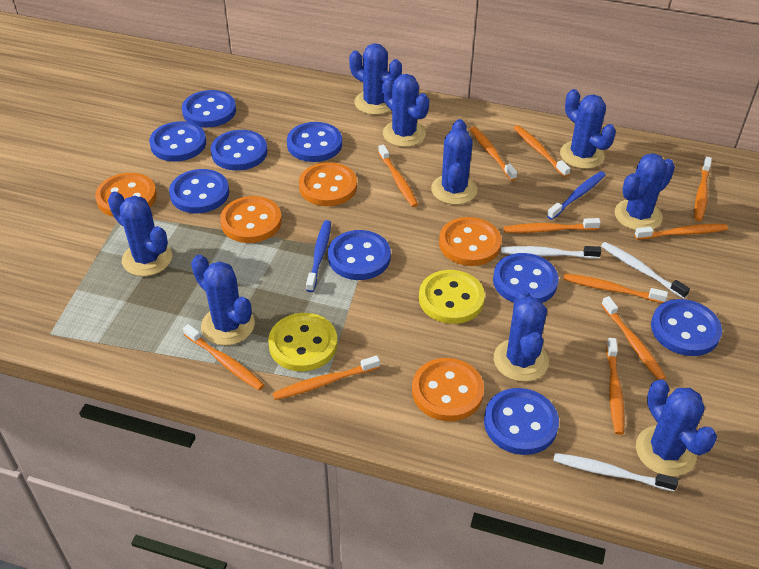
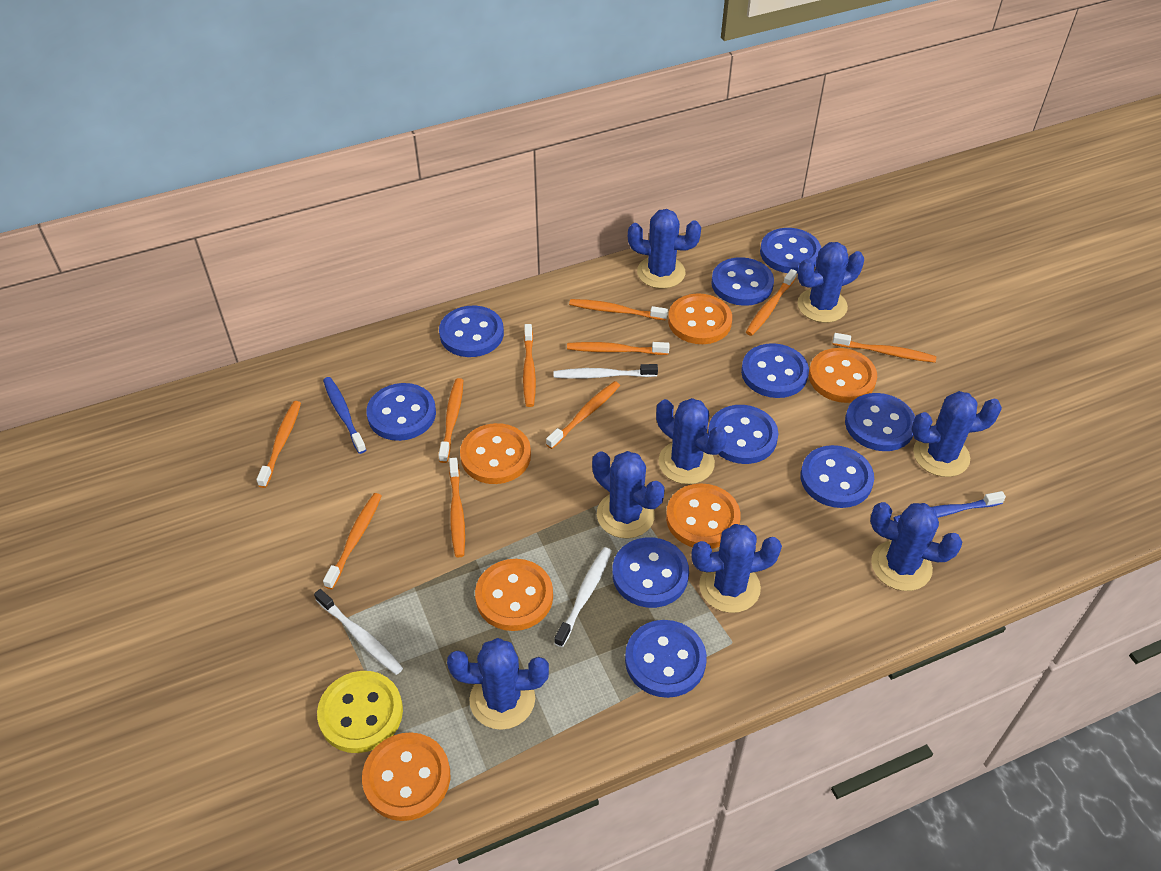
blue button: [149,121,206,162] [169,169,229,213] [182,90,236,128] [211,130,268,171] [287,122,342,162] [328,230,391,280] [484,388,559,455] [493,253,559,303] [651,299,722,356] = 9 -> [366,383,436,441] [439,306,504,357] [612,537,689,608] [625,620,707,698] [708,405,779,464] [711,257,774,306] [741,343,809,398] [760,228,821,274] [800,445,874,508] [845,393,915,451] = 10
blue cactus: [108,192,172,276] [191,254,255,346] [349,43,402,115] [382,74,429,147] [431,119,478,205] [494,290,549,382] [560,89,616,169] [614,153,675,230] [636,379,717,476] = 9 -> [447,638,549,730] [592,451,665,539] [628,209,701,289] [656,398,727,484] [691,524,782,613] [797,242,864,323] [870,502,962,591] [911,391,1002,477] = 8
orange button: [95,173,157,217] [220,196,282,243] [299,162,357,206] [412,358,484,421] [439,217,501,266] = 5 -> [362,732,450,821] [460,423,531,484] [475,559,553,631] [666,483,741,549] [668,293,732,344] [809,348,877,403] = 6
orange toothbrush: [183,324,264,390] [273,355,380,400] [378,145,418,207] [470,126,517,181] [504,218,601,233] [514,125,571,177] [563,274,668,303] [601,296,666,380] [606,338,625,435] [635,224,728,240] [695,157,712,221] = 11 -> [256,401,301,488] [323,493,381,589] [439,378,463,463] [449,458,465,557] [523,324,536,407] [546,381,620,449] [567,342,670,355] [569,299,668,321] [746,269,797,336] [832,333,936,363] = 10
yellow button: [268,313,337,372] [419,270,485,324] = 2 -> [317,671,403,753] = 1

